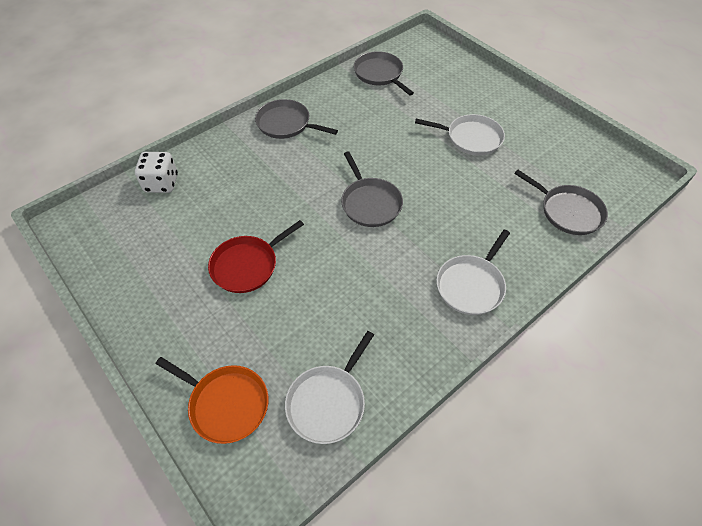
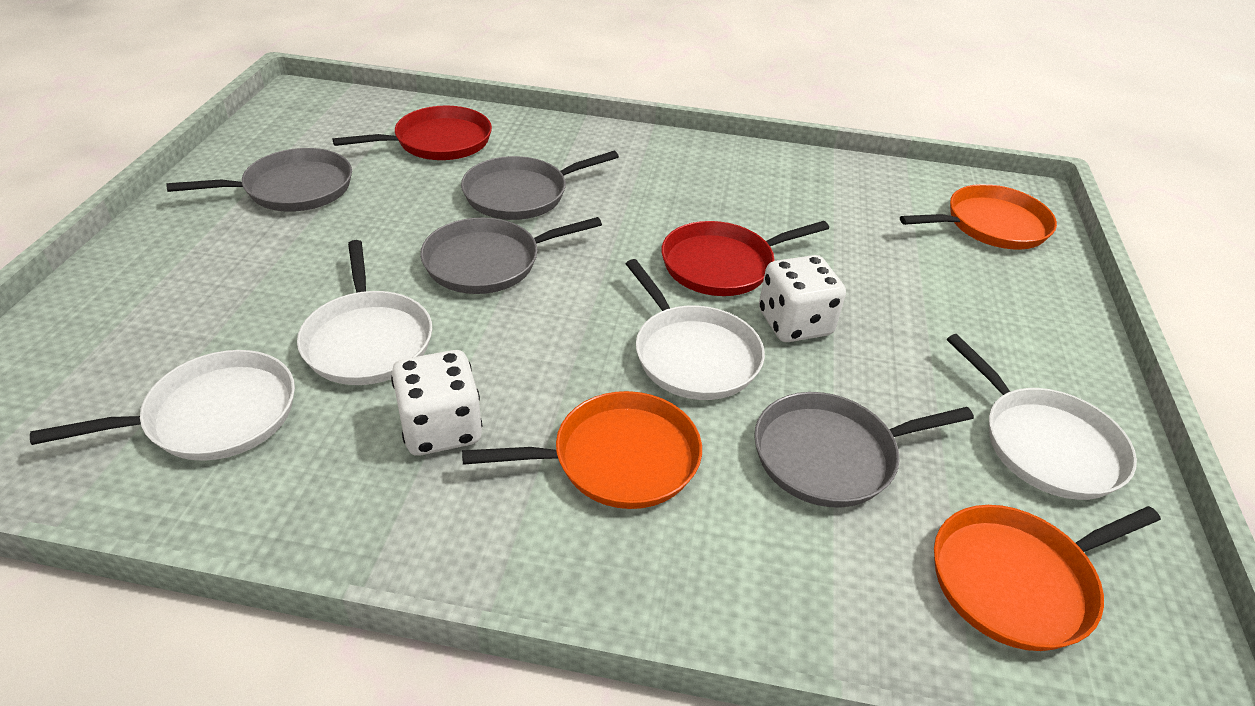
orange pan: [156,357,269,444] = 1 -> [462,391,702,509] [900,184,1057,250] [934,505,1161,651] = 3
red pan: [208,220,304,293] = 1 -> [332,106,492,160] [661,221,829,296] = 2
white dice: [135,152,178,193] = 1 -> [391,350,482,456] [759,255,846,342] = 2
white pan: [285,331,374,444] [415,114,505,156] [436,230,510,315] = 3 -> [30,350,295,461] [297,240,432,385] [626,259,765,400] [947,334,1137,500] = 4

